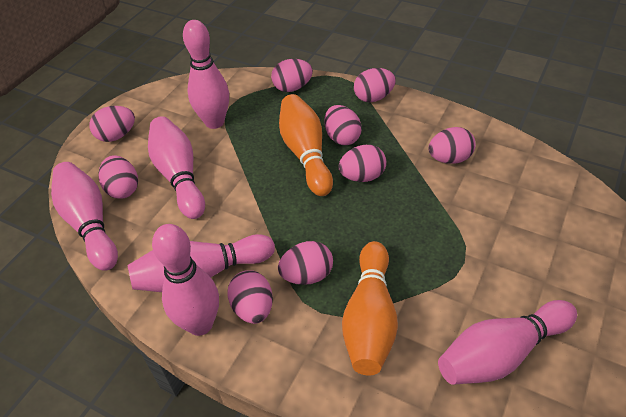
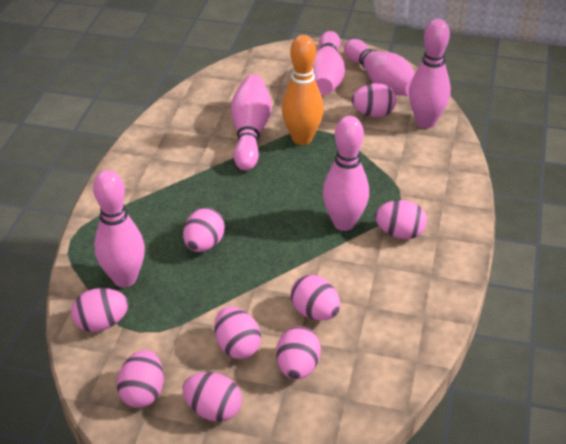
orange bowling pin: [279,94,333,196] [342,241,398,375] = 2 -> [282,35,324,145] = 1

